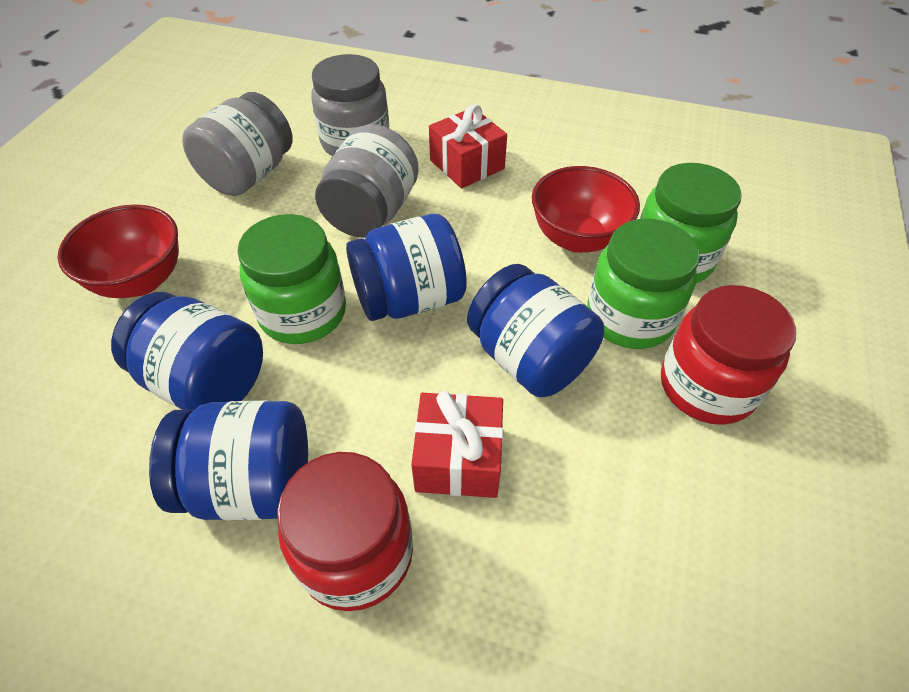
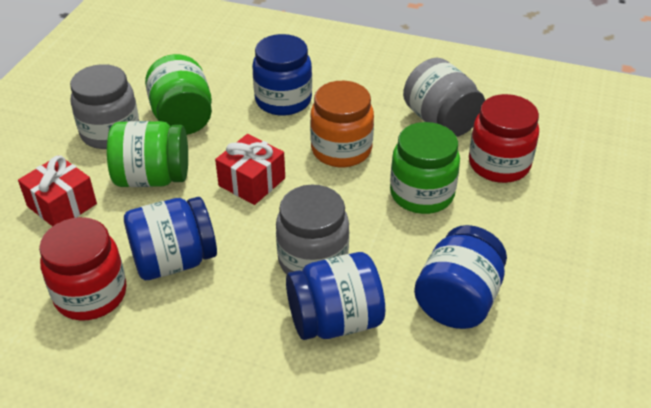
orange jar: none = 0 -> [310,81,374,167] = 1
red bowl: [57,204,179,298] [532,166,640,253] = 2 -> none = 0

